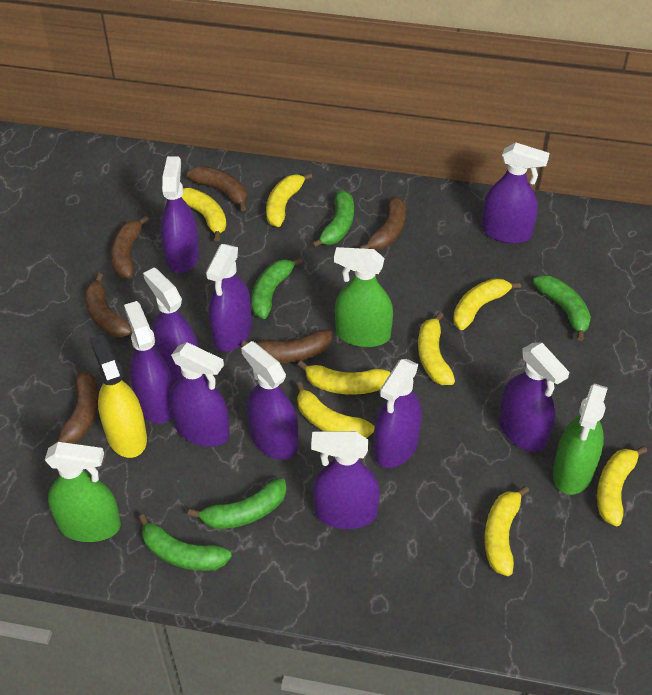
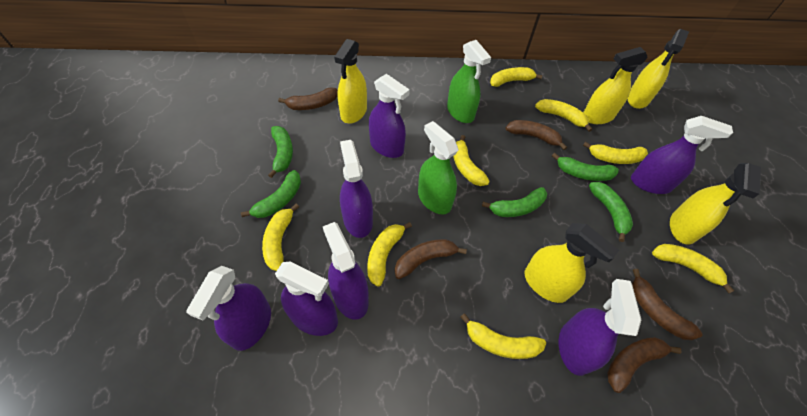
brown banana: [50,371,99,447] [85,273,132,337] [111,216,149,278] [187,166,247,211] [241,330,333,363] [359,196,406,250] = 6 -> [278,87,338,110] [395,239,467,279] [506,120,567,150] [607,337,682,393] [632,269,703,340] = 5
green spray bottle: [45,442,121,542] [334,247,393,347] [553,383,608,495] = 3 -> [418,121,458,214] [447,40,491,123] = 2
purple spray bottle: [124,301,173,424] [143,268,199,382] [160,156,200,273] [170,342,230,447] [206,244,252,352] [241,341,298,460] [311,431,380,529] [374,359,422,468] [482,142,550,244] [499,343,570,452] = 10 -> [186,266,271,351] [275,262,338,336] [323,222,369,320] [340,140,373,238] [369,74,410,158] [559,279,641,376] [631,116,733,194] = 7
yellow spray bottle: [90,334,147,458] = 1 -> [334,39,367,124] [524,223,619,303] [583,47,648,124] [628,29,689,109] [670,163,761,245] = 5

